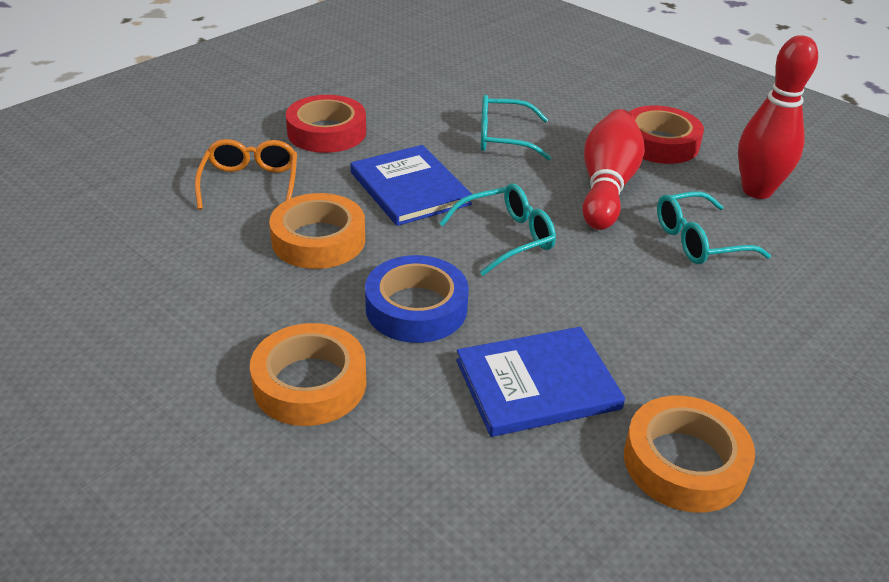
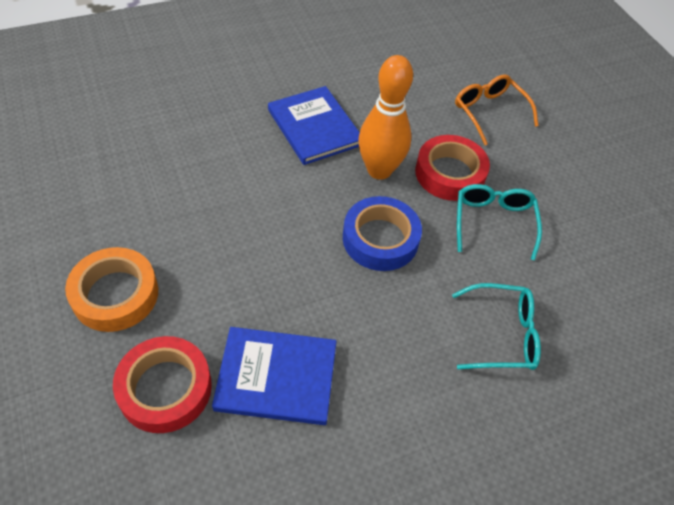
orange bowling pin: none = 0 -> [358,55,413,180] = 1
orange tape: [250,323,366,426] [269,193,365,269] [624,396,755,513] = 3 -> [65,247,158,332] = 1
red bowling pin: [582,109,645,230] [738,35,818,199] = 2 -> none = 0
turquoise glasses: [439,183,556,276] [481,95,551,160] [657,191,771,264] = 3 -> [452,283,541,370] [457,184,542,260] = 2

